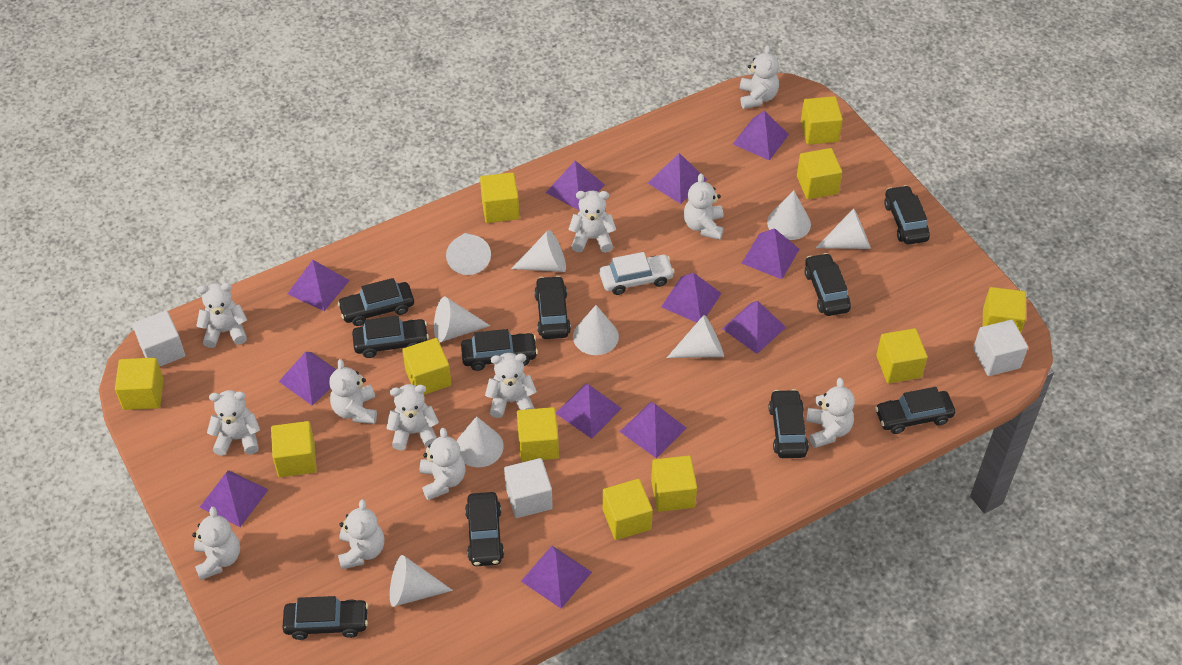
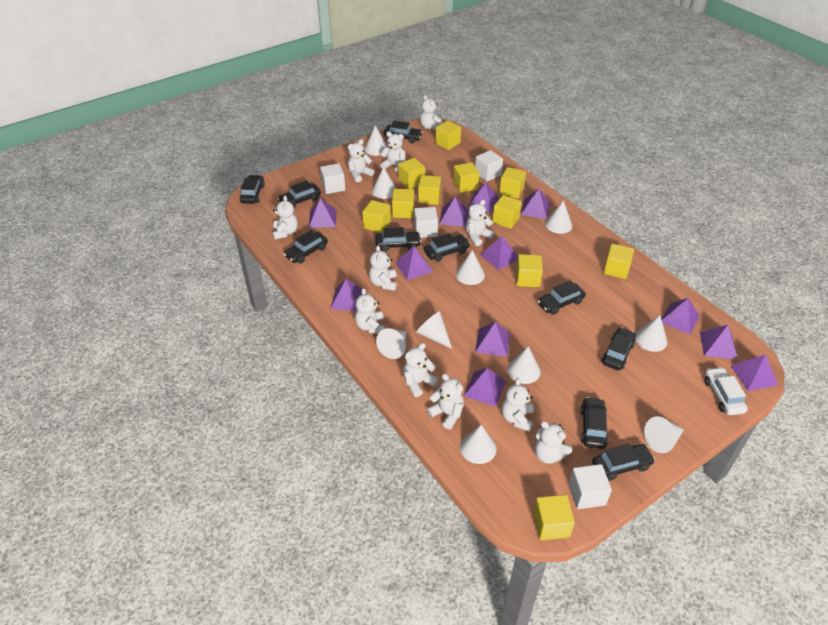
white cone: [390,555,453,607] [434,297,490,342] [446,233,491,275] [457,416,504,467] [511,230,566,272] [573,305,619,355] [667,315,724,358] [767,191,811,240] [816,208,871,249] = 9 -> [364,125,388,156] [372,167,397,199] [376,328,407,359] [416,311,452,349] [456,250,485,285] [460,425,497,464] [507,346,541,384] [545,200,573,234] [635,315,667,352] [644,416,684,453] = 10
white cube: [132,310,185,367] [504,458,553,518] [973,320,1028,376] = 3 -> [320,163,345,194] [414,207,438,238] [475,150,503,181] [569,464,612,509] = 4
white teddy bear: [192,507,240,580] [196,283,247,348] [207,390,260,456] [329,359,377,424] [338,499,384,570] [386,384,439,450] [420,428,465,500] [485,353,537,418] [568,191,616,253] [684,173,724,240] [740,45,779,109] [806,378,855,448] = 12 -> [273,195,298,240] [348,139,374,182] [355,288,385,334] [369,245,397,291] [380,131,406,173] [403,343,438,397] [420,95,443,130] [427,374,464,430] [466,200,494,246] [501,378,534,432] [535,421,572,464] = 11

